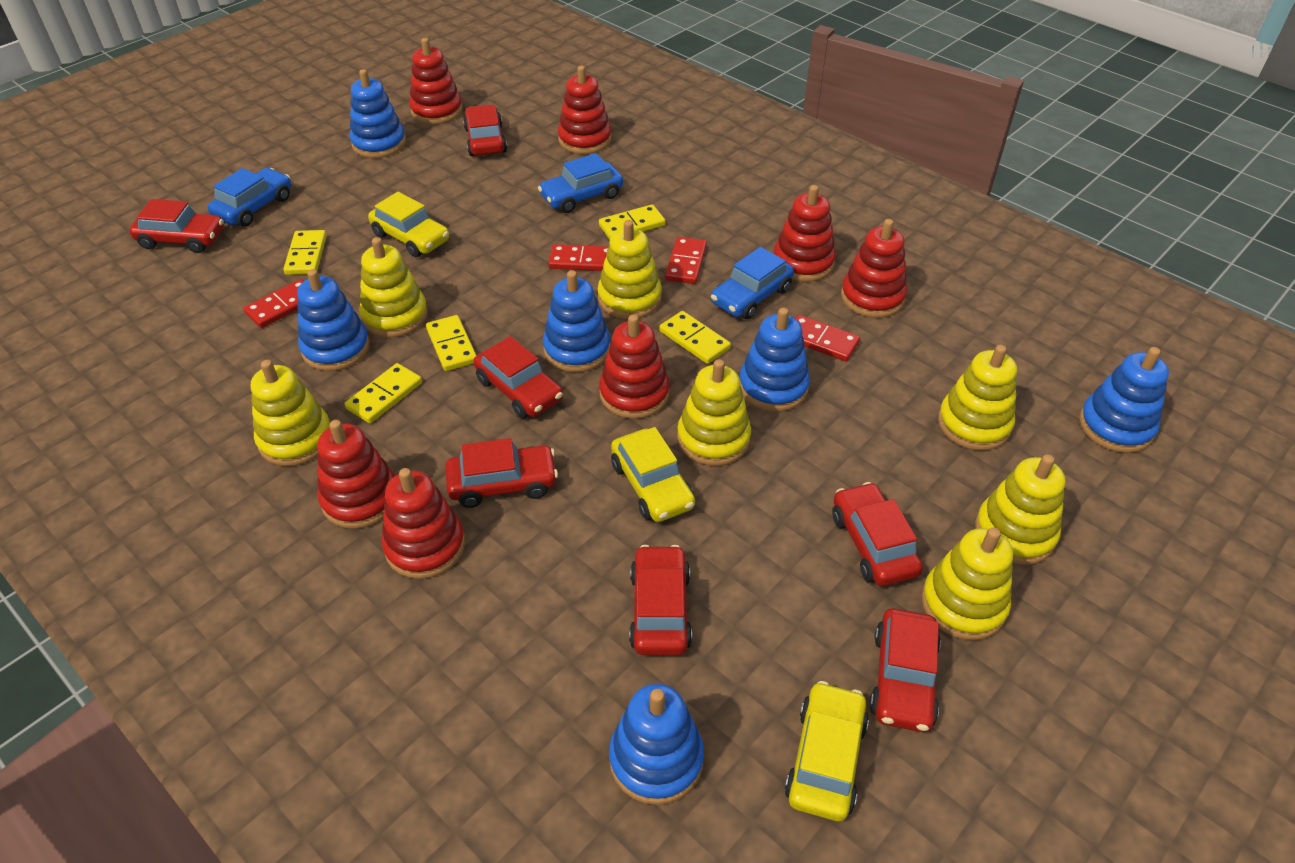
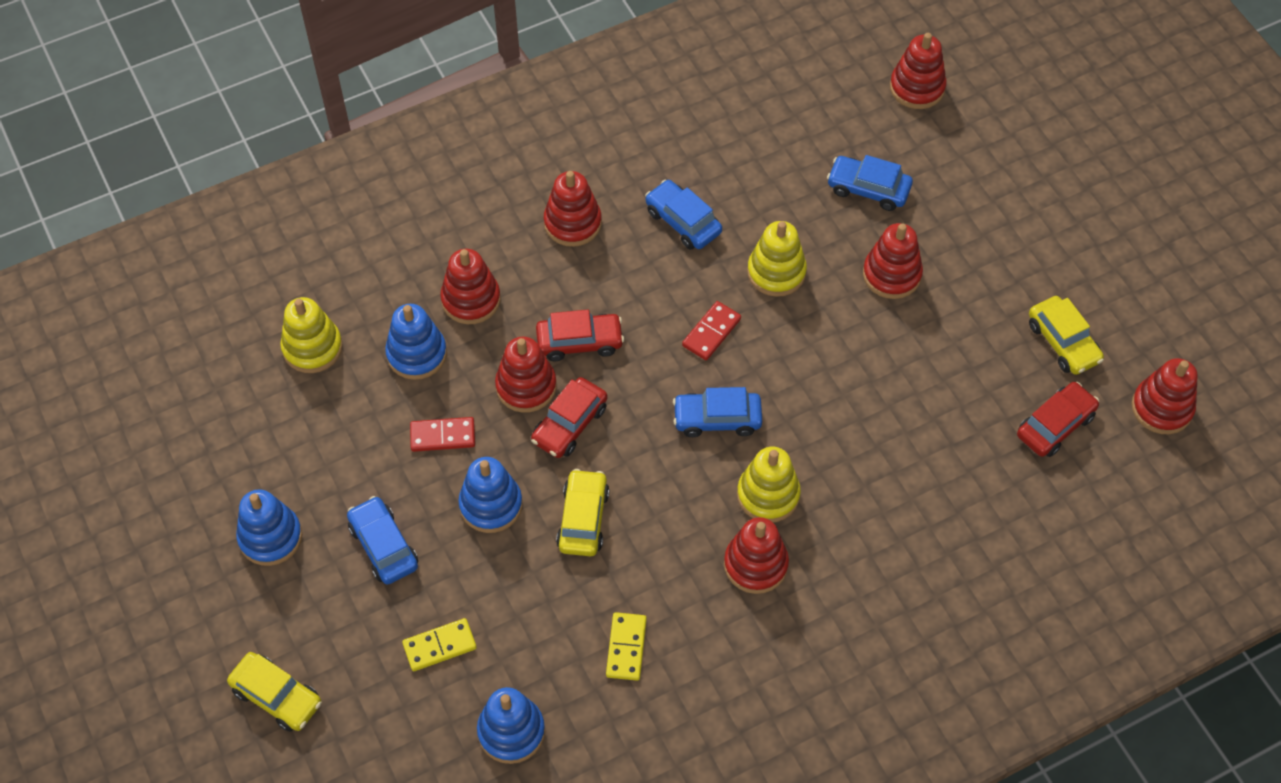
blue car: [208,168,291,227] [538,153,623,213] [711,247,794,319] = 3 -> [347,496,418,585] [645,180,722,250] [673,387,762,437] [827,155,913,211] = 4
blue stacking toy: [297,269,370,371] [350,69,406,158] [543,270,610,372] [609,684,704,805] [740,308,810,411] [1079,347,1169,453] = 6 -> [236,489,302,566] [385,304,447,380] [458,457,522,533] [477,687,545,764] = 4
red car: [129,199,224,253] [445,438,558,508] [463,104,507,156] [474,336,563,418] [629,545,692,655] [832,482,923,586] [870,608,941,732] = 7 -> [531,377,608,458] [536,310,624,361] [1017,382,1099,457] = 3
red domino: [243,279,304,328] [548,244,608,271] [665,237,707,284] [795,315,860,361] = 4 -> [410,417,475,452] [682,301,741,360] = 2
yellow domino: [283,230,327,275] [345,363,422,423] [426,315,477,371] [599,204,666,239] [659,311,731,364] = 5 -> [402,618,477,671] [606,612,647,681] = 2
yellow stacking toy: [251,360,330,466] [359,237,428,337] [598,220,662,319] [677,359,751,466] [921,527,1013,640] [938,345,1017,450] [975,454,1066,565] = 7 -> [280,297,343,373] [737,447,801,522] [747,221,807,297] = 3

